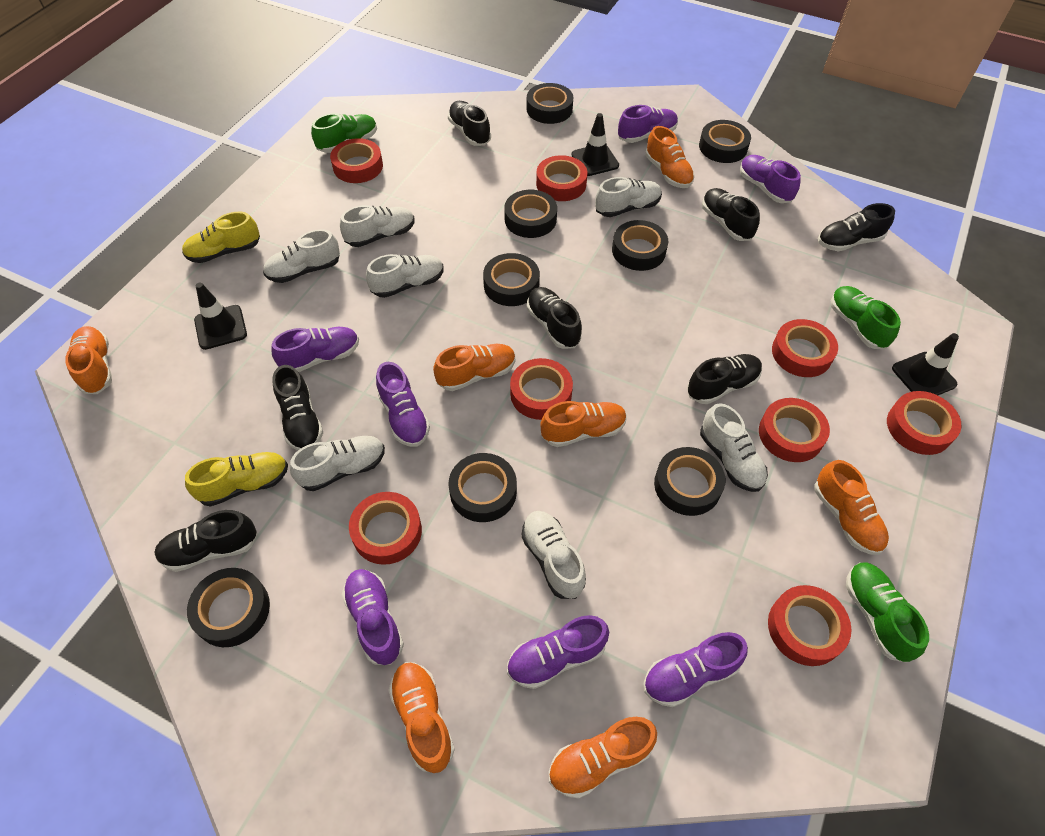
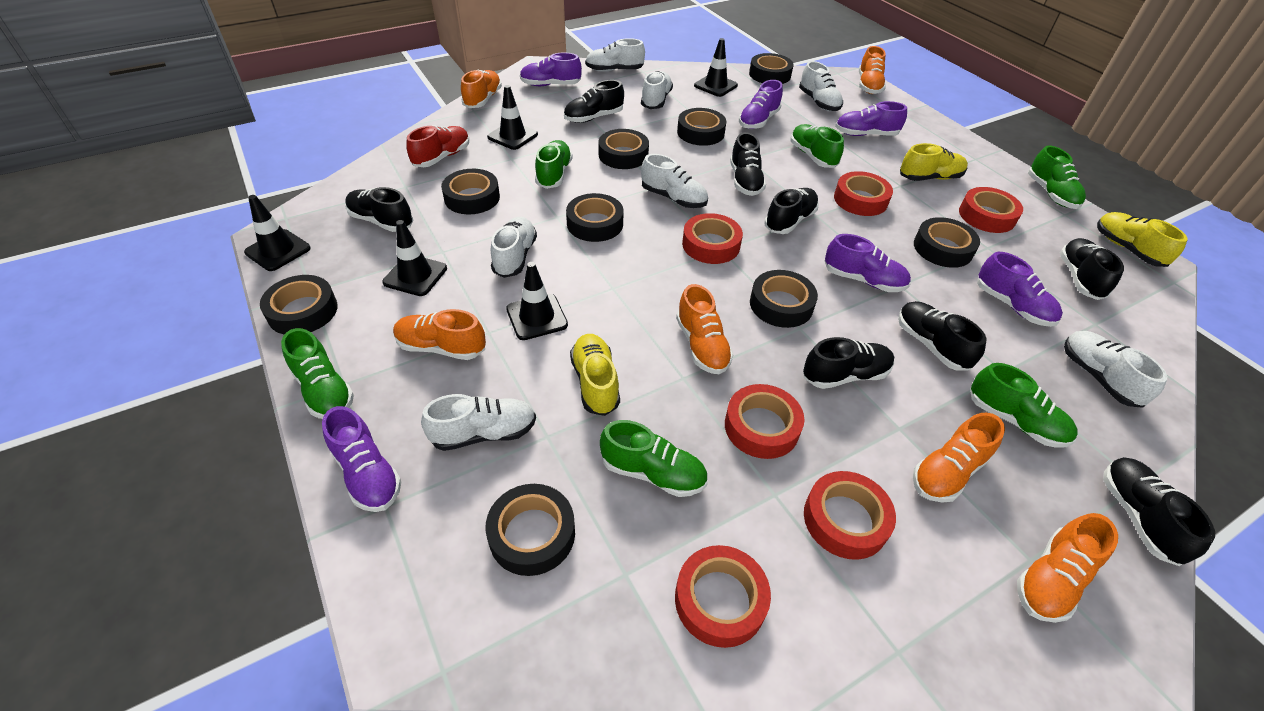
black shoe: [154,510,257,572] [272,365,323,450] [448,101,491,146] [527,287,582,349] [687,354,762,404] [702,188,760,241] [818,203,895,251] = 7 -> [345,187,413,232] [564,80,624,123] [730,132,766,196] [764,188,819,234] [803,337,894,389] [898,301,987,371] [1060,238,1124,300] [1103,457,1215,566] = 8
black tape: [187,568,270,647] [449,453,517,522] [483,253,540,306] [504,190,557,238] [526,83,573,124] [612,220,668,271] [654,447,725,516] [699,120,751,163] = 8 -> [260,275,337,335] [441,169,500,214] [485,484,575,576] [566,193,624,242] [598,129,649,169] [677,108,726,146] [749,53,794,84] [750,270,818,328] [914,217,980,268] = 9
black traffic cone: [194,283,247,350] [571,113,619,176] [892,333,959,395] = 3 -> [244,195,311,271] [382,220,447,296] [487,85,538,150] [506,262,568,340] [694,38,738,97] = 5
green shoe: [311,113,377,153] [831,286,901,349] [846,562,929,662] = 3 -> [281,328,354,419] [535,140,573,189] [600,420,708,497] [791,124,844,168] [970,363,1078,448] [1028,145,1086,209] = 6
orange shoe: [65,326,112,394] [389,662,455,773] [433,344,515,391] [540,401,627,447] [549,717,657,799] [645,126,694,188] [814,460,889,555] = 7 -> [393,309,486,360] [461,69,502,108] [676,284,733,374] [859,46,886,94] [913,413,1005,502] [1017,513,1118,623] = 6
purple shoe: [271,327,359,372] [342,569,404,665] [376,362,430,447] [507,615,609,689] [618,105,678,143] [643,632,748,707] [740,155,801,203] = 7 -> [322,406,401,512] [520,52,582,86] [739,80,783,129] [825,234,911,292] [835,101,907,136] [977,252,1063,327] = 6
red shoe: none = 0 -> [406,126,469,167] = 1
red tape: [330,138,383,183] [349,492,422,565] [510,358,573,420] [536,155,587,201] [759,398,830,462] [768,585,851,666] [772,319,838,377] [887,391,962,455] = 8 -> [675,545,771,648] [682,213,743,264] [725,384,804,459] [804,471,896,560] [834,171,893,216] [959,187,1023,233] = 6
yellow shoe: [182,212,260,263] [185,452,288,507] = 2 -> [570,334,620,416] [900,143,968,181] [1097,212,1188,267] = 3

